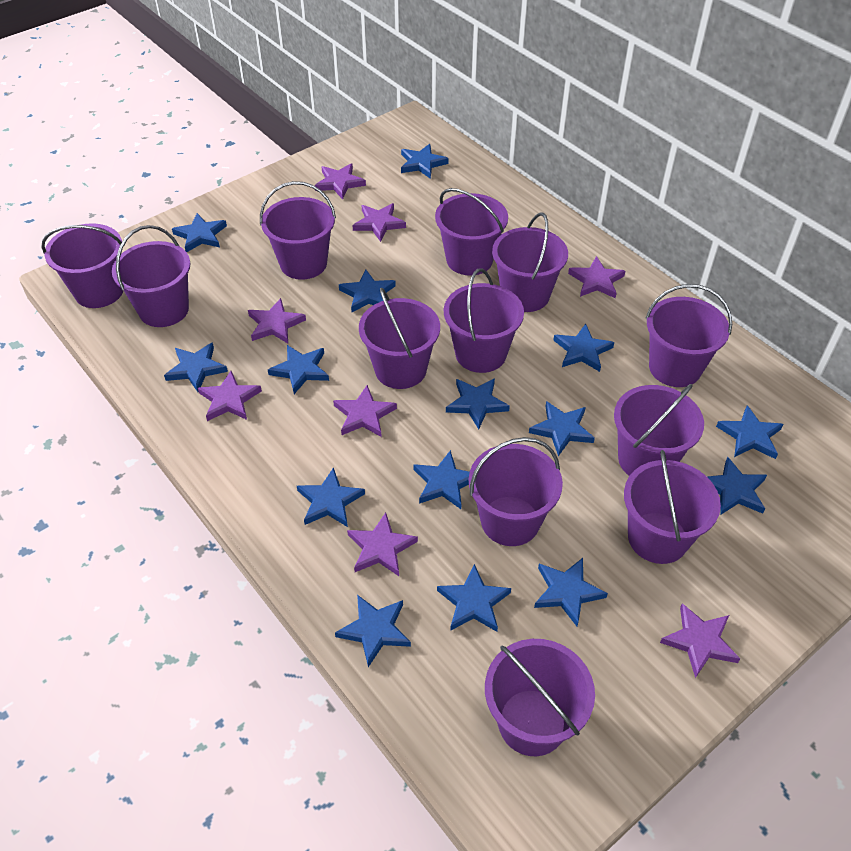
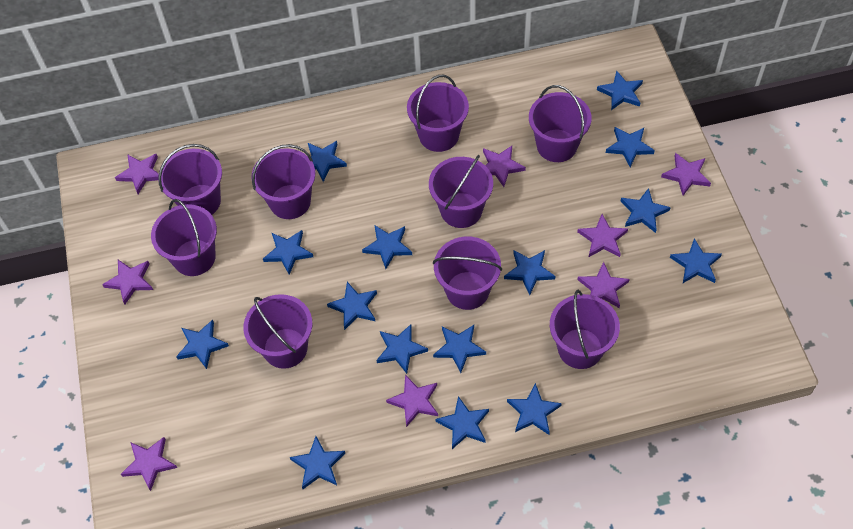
purple bucket: [42,224,123,308] [112,225,190,327] [260,181,336,280] [359,287,440,389] [435,188,508,276] [444,269,524,373] [469,437,563,546] [485,639,595,756] [492,213,568,312] [614,384,704,476] [624,450,721,564] [645,284,732,387] = 12 -> [151,199,217,276] [158,144,222,215] [243,294,312,369] [251,144,315,219] [407,75,469,152] [429,155,493,228] [433,237,502,310] [529,85,592,162] [550,290,620,369] = 9

